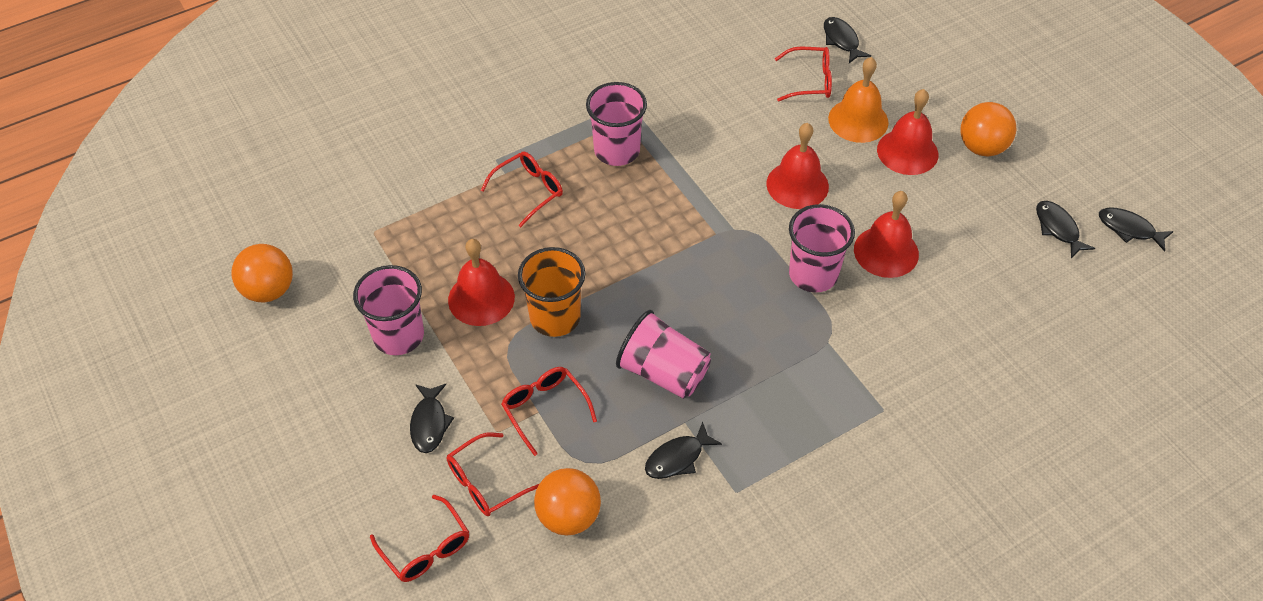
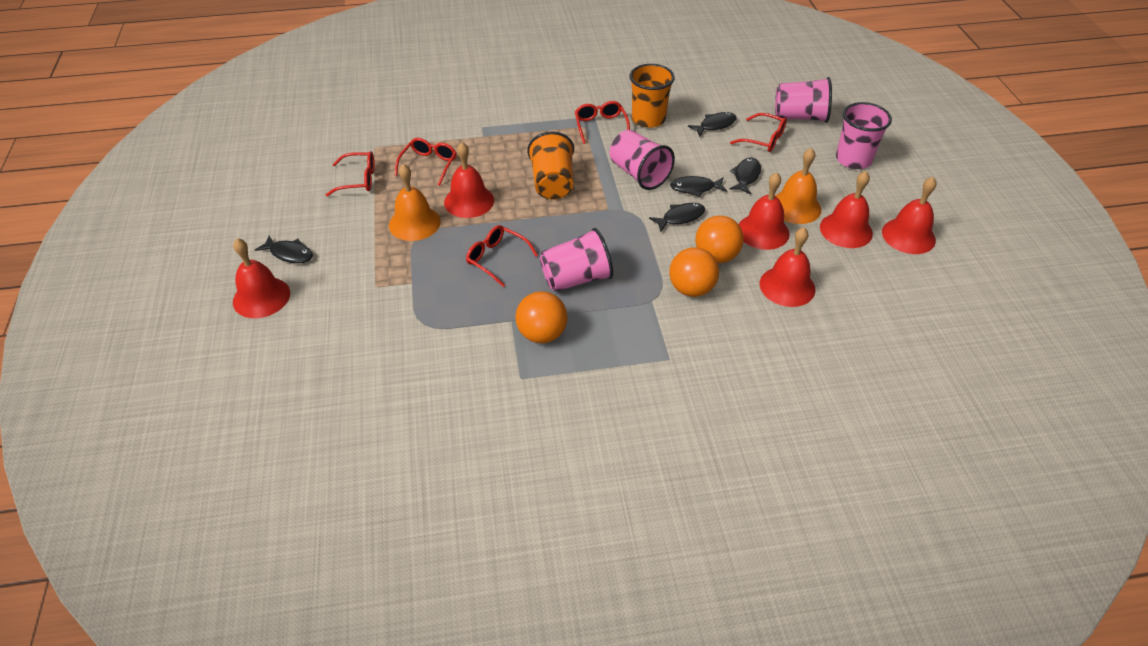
orange bell: [828,57,889,143] = 1 -> [389,164,441,241] [775,148,821,224] = 2
orange cup: [518,247,585,337] = 1 -> [527,132,574,199] [630,64,675,128] = 2
red bell: [448,239,515,326] [766,123,829,209] [854,191,919,278] [877,89,938,175] = 4 -> [233,238,290,318] [444,142,494,218] [739,172,789,250] [760,227,815,307] [820,171,873,248] [882,177,937,254] = 6

